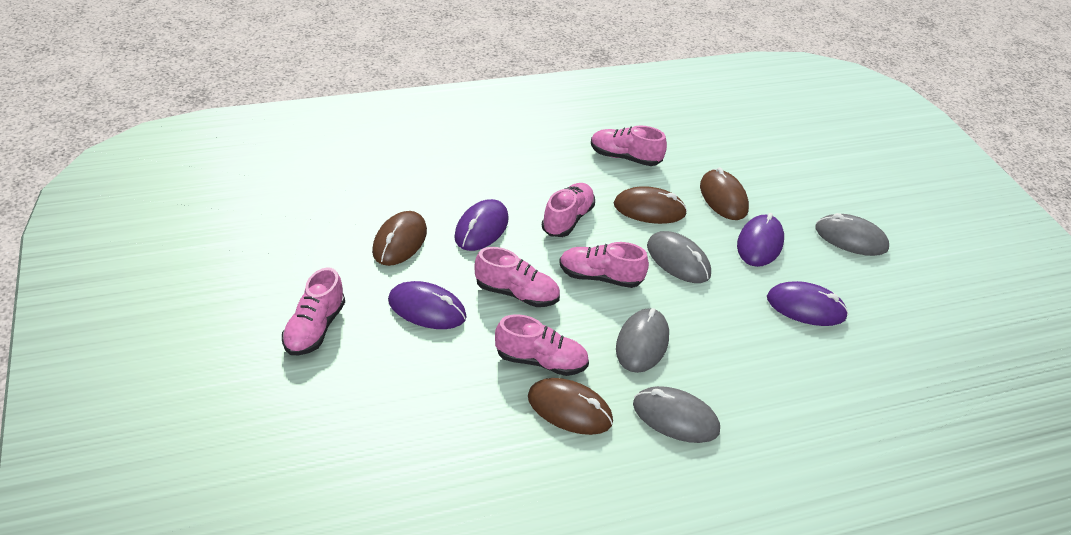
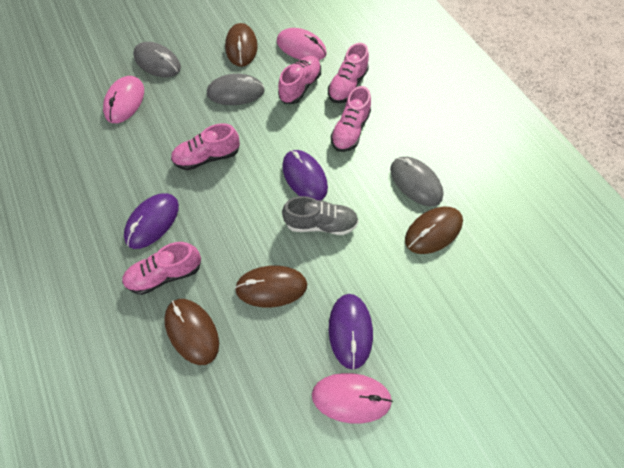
grey mouse: [616,308,669,373] [633,386,720,443] [647,231,711,283] [815,213,889,256] = 4 -> [133,42,181,77] [207,74,265,105] [390,157,443,206] = 3
grey shoe: none = 0 -> [282,196,359,235] = 1
pink mouse: none = 0 -> [103,76,144,123] [277,28,327,60] [312,373,393,424] = 3
pink shoe: [282,267,345,355] [474,247,560,307] [495,314,589,376] [542,183,595,237] [559,242,649,288] [591,126,667,166] = 6 -> [122,242,201,295] [171,123,240,170] [278,56,321,104] [328,43,369,103] [331,86,371,152] = 5
purple mouse: [388,281,467,329] [454,199,509,251] [737,213,784,267] [767,281,848,326] = 4 -> [124,193,179,249] [282,150,328,200] [329,294,373,369] = 3

